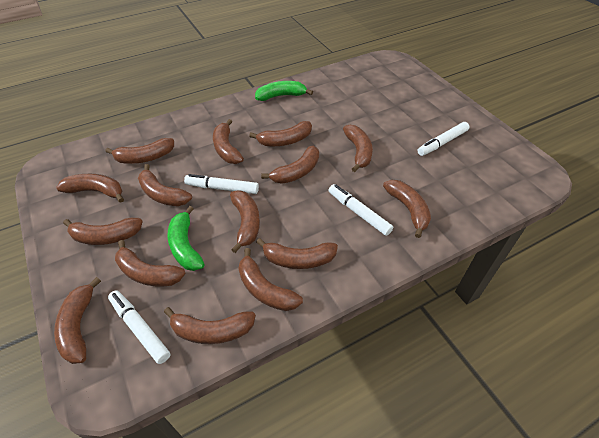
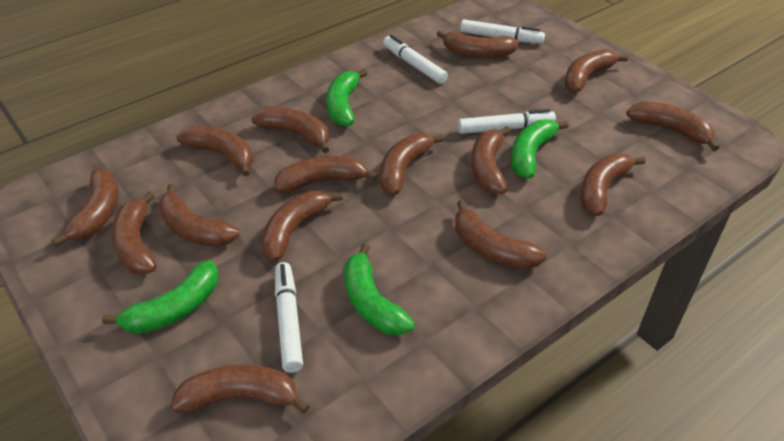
green banana: [168,206,204,271] [255,81,313,101] = 2 -> [102,260,218,334] [326,69,367,127] [344,243,415,335] [511,120,569,179] = 4

